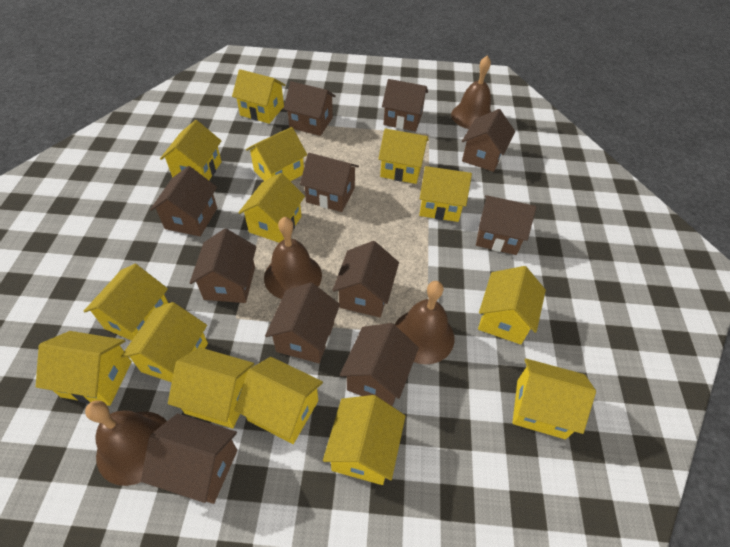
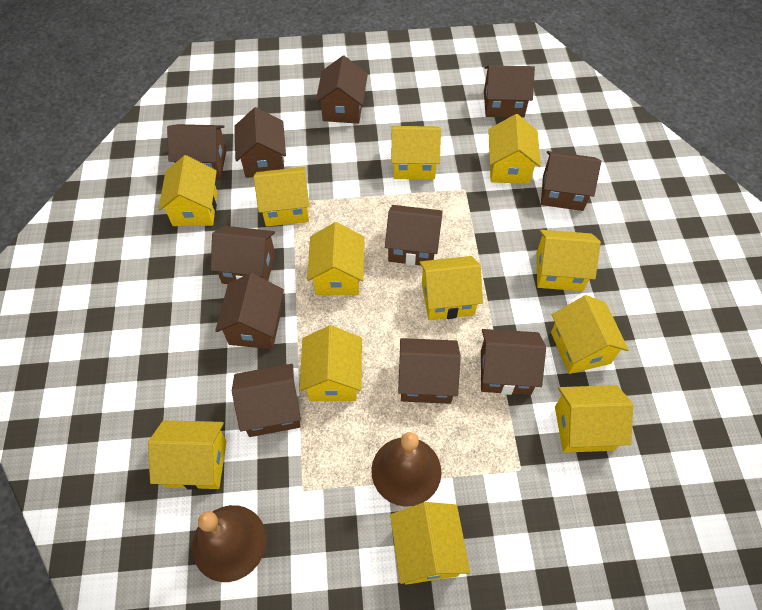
brown bell: [85,400,167,486] [264,217,322,299] [395,281,454,364] [451,56,491,129] = 4 -> [192,505,267,582] [371,432,441,507] = 2
yellow house: [36,331,132,406] [84,264,168,341] [121,302,208,382] [160,120,222,180] [168,347,254,429] [232,69,285,124] [234,357,323,444] [238,173,305,243] [246,127,307,181] [323,395,405,485] [378,128,429,184] [419,166,472,222] [478,266,546,345] [512,358,596,439] = 14 -> [148,420,227,490] [158,155,218,226] [253,167,310,227] [299,325,362,401] [307,222,365,295] [390,502,470,585] [391,126,441,180] [419,256,483,320] [488,114,541,184] [536,230,601,291] [551,295,629,374] [555,385,633,453] = 12

